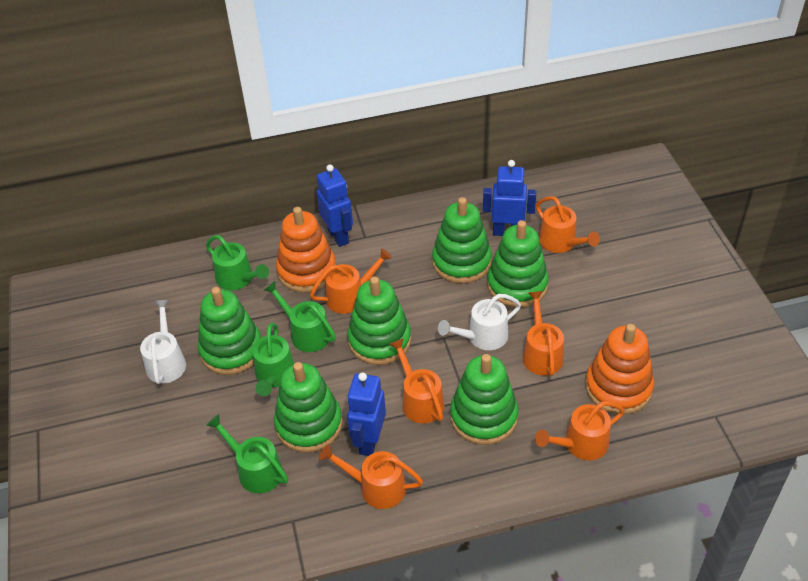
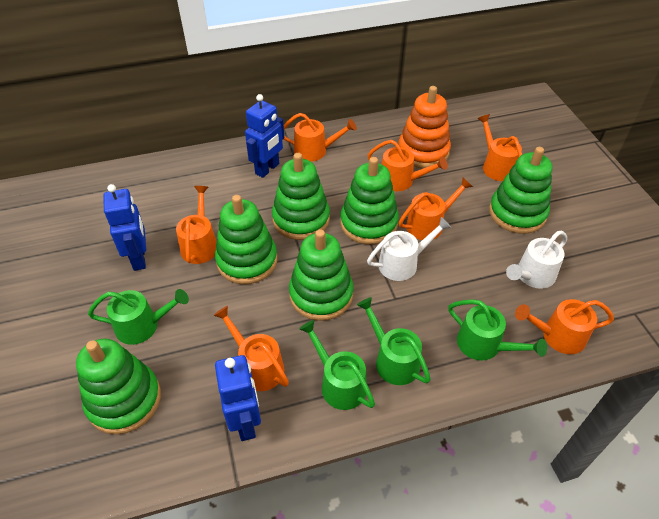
orange stacking toy: [276,207,336,293] [585,324,654,414] = 2 -> [399,86,451,168] = 1
orange watering can: [310,248,392,314] [319,445,423,509] [389,338,444,423] [523,291,564,376] [535,401,625,460] [536,196,600,253] = 6 -> [176,186,217,264] [213,306,289,391] [284,113,357,162] [368,140,448,191] [399,178,473,240] [477,114,522,181] [515,299,614,354] = 7

